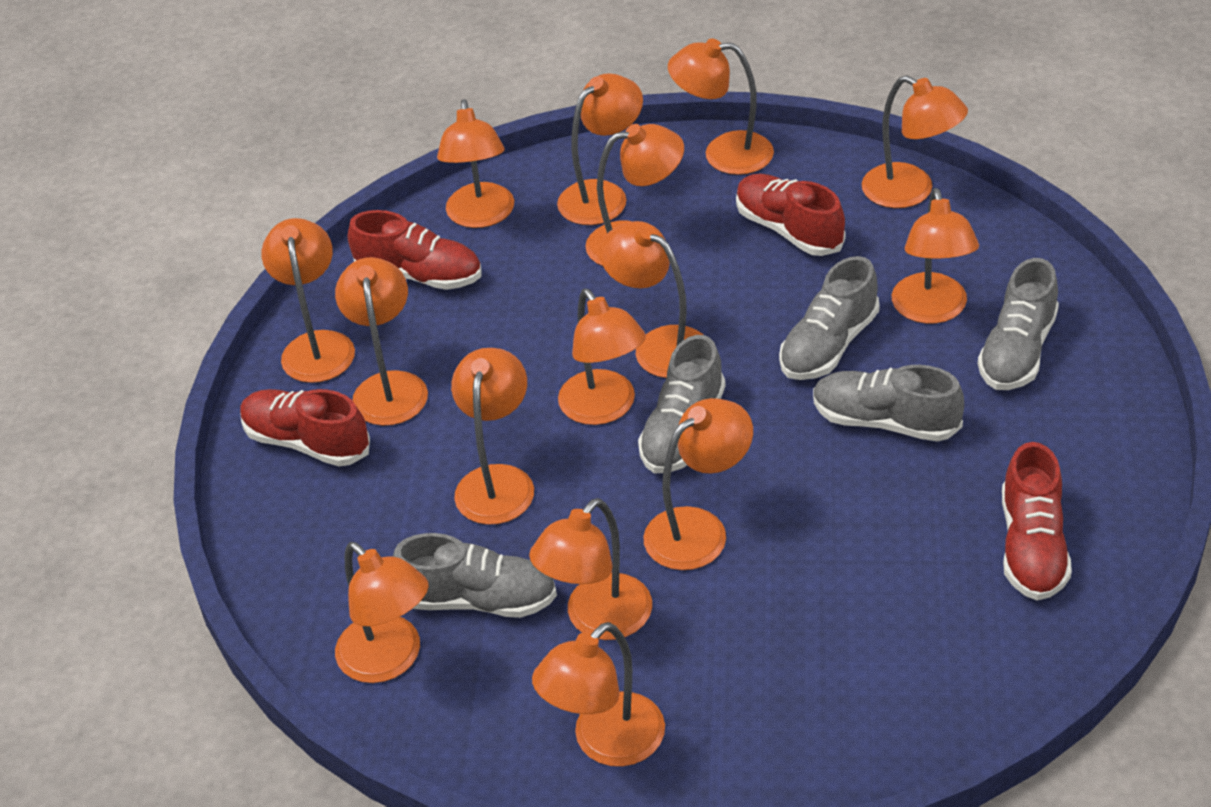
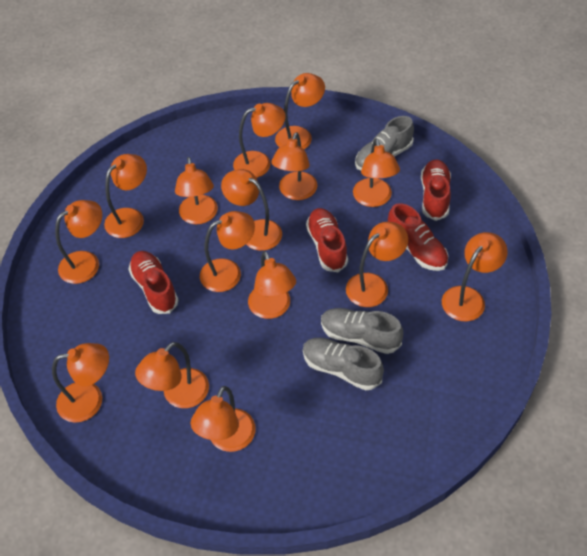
grey shoe: [393,533,557,618] [638,335,726,473] [779,256,880,380] [813,365,964,442] [978,258,1059,390] = 5 -> [303,338,384,390] [321,308,403,354] [355,116,414,170] = 3

